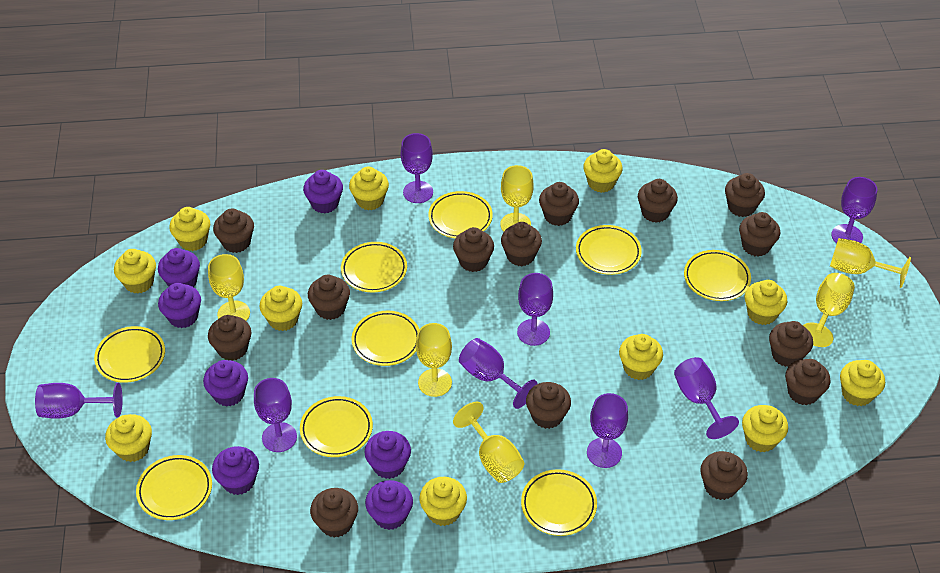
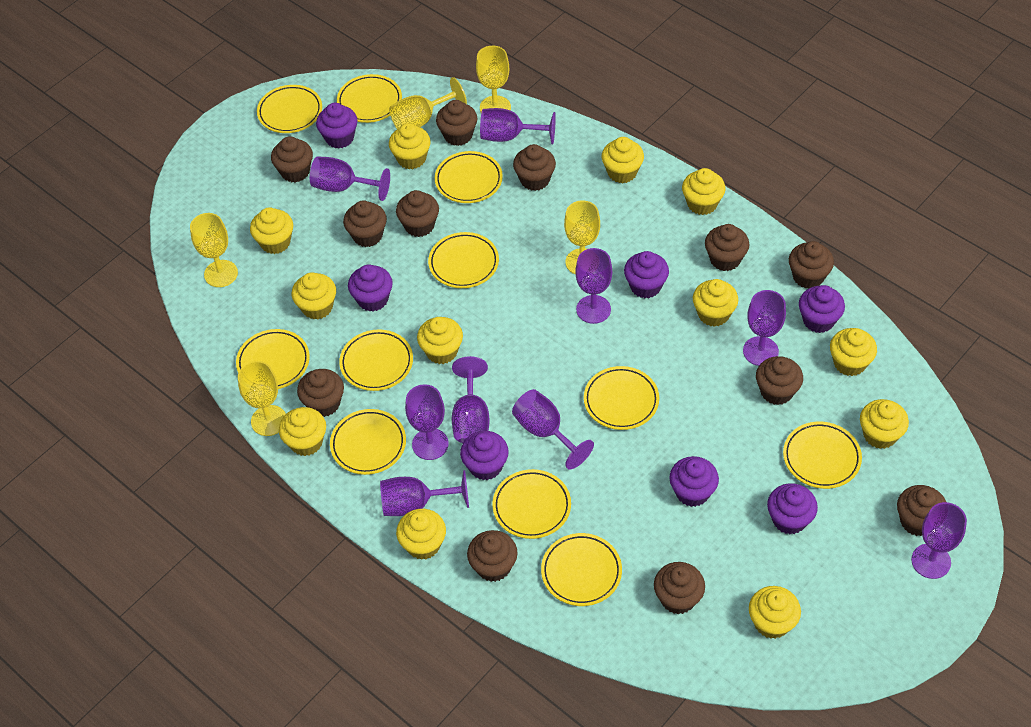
brown cupcake: [208,315,251,361] [213,209,254,253] [308,275,350,320] [310,488,358,538] [453,227,494,272] [501,222,542,266] [526,382,571,429] [539,182,579,226] [638,179,678,223] [700,451,748,500] [725,173,765,217] [739,212,780,257] [769,321,813,367] [785,359,831,405] = 14 -> [271,136,313,183] [297,369,344,417] [343,200,387,247] [396,190,439,237] [436,100,477,146] [467,530,518,582] [513,144,556,191] [654,562,705,614] [705,224,750,271] [756,356,803,405] [789,241,834,288] [897,485,946,536] = 12
purple goblet: [35,383,123,419] [254,378,297,452] [401,133,433,203] [459,338,537,409] [517,273,553,346] [587,393,628,468] [674,357,739,439] [831,177,877,243] = 8 -> [310,156,390,201] [380,470,469,516] [405,384,449,460] [452,356,489,443] [480,108,556,144] [512,389,594,470] [575,248,612,324] [743,290,786,366] [911,502,967,579] = 9
yellow cupcake: [105,414,152,462] [114,249,156,294] [169,207,210,251] [259,286,302,331] [349,167,389,210] [419,477,467,526] [583,149,623,193] [619,334,663,380] [742,405,788,452] [744,280,787,325] [840,360,885,406] = 11 -> [250,207,293,254] [279,407,326,456] [292,273,336,319] [389,123,431,169] [396,509,446,560] [417,317,463,364] [601,137,644,183] [682,168,725,215] [693,279,738,327] [749,586,801,639] [830,328,877,376] [860,399,909,449] = 12
yellow goblet: [208,254,250,321] [416,323,452,397] [453,402,524,483] [500,165,534,231] [803,273,855,347] [830,238,911,288] = 6 -> [190,213,238,287] [238,361,286,436] [389,77,467,129] [476,46,511,112] [564,200,600,275] = 5
yellow plate: [94,326,165,383] [136,455,212,520] [300,396,373,457] [341,242,407,293] [352,311,419,366] [428,191,493,238] [521,469,597,536] [576,225,642,275] [684,250,751,301] = 9 -> [236,329,310,389] [257,85,322,133] [330,409,406,475] [337,74,402,123] [339,330,413,391] [428,232,499,288] [435,151,503,203] [492,469,571,539] [541,533,622,606] [584,366,659,430] [783,422,862,489] = 11

